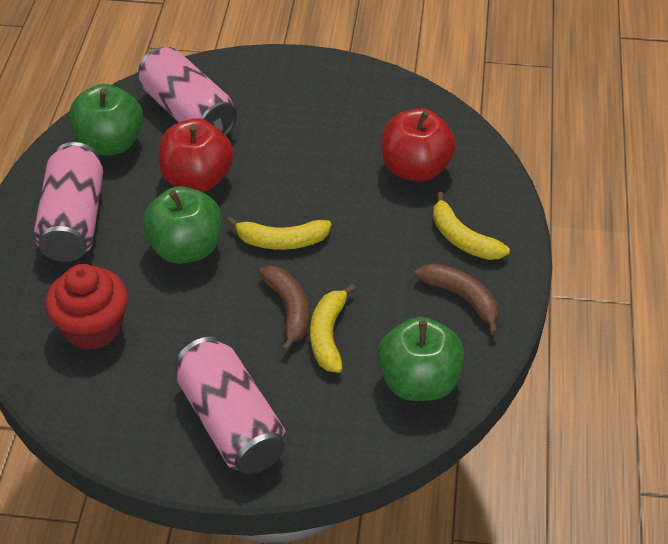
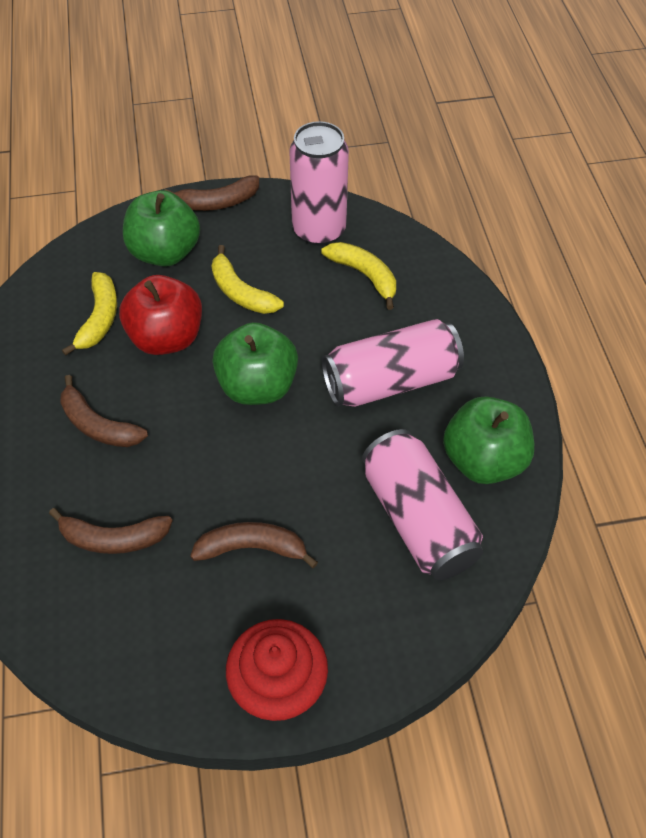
brown banana: [258,266,309,352] [415,263,499,335] = 2 -> [49,508,173,554] [60,375,148,447] [164,175,259,211] [190,522,318,568] = 4
red apple: [158,119,234,192] [381,108,456,182] = 2 -> [119,275,202,355] = 1

